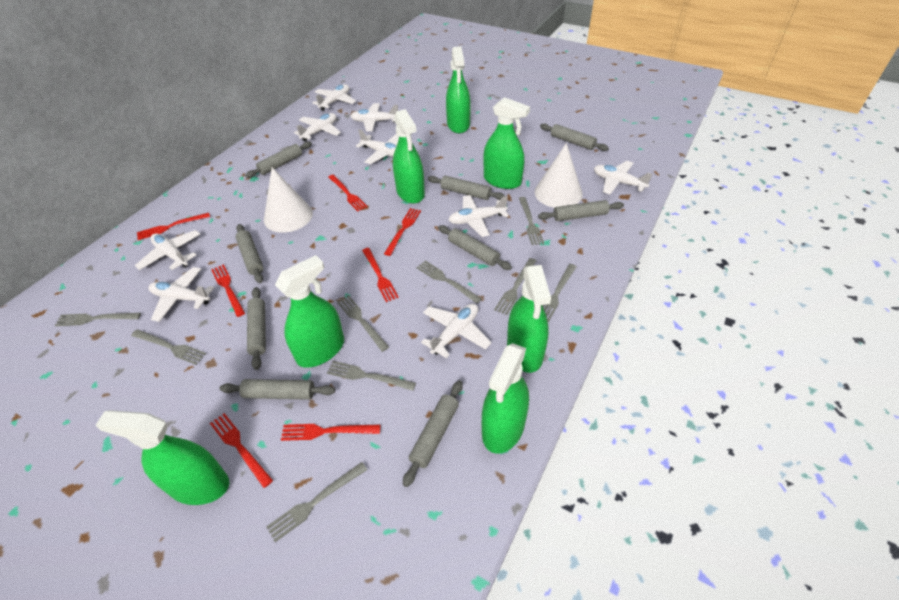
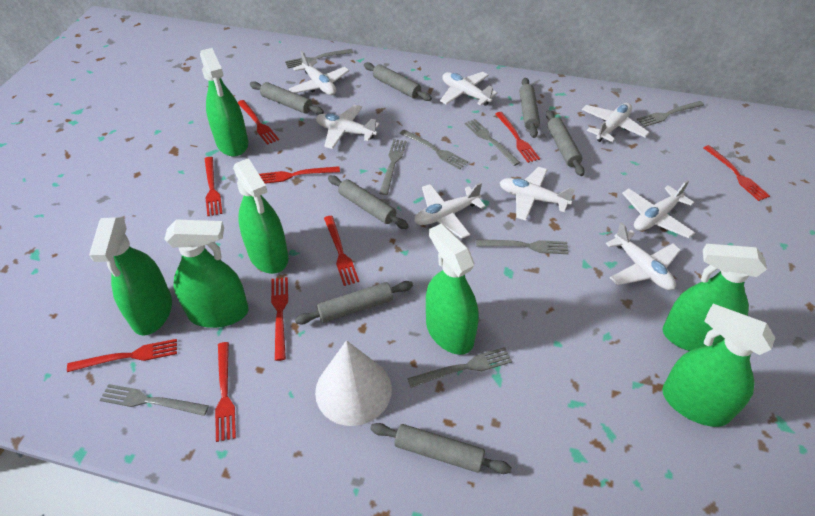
grey fork: [55,313,141,326] [131,329,206,365] [266,462,367,542] [327,361,416,391] [337,295,389,352] [416,260,482,304] [494,258,536,315] [519,197,544,245] [542,264,577,322] = 9 -> [100,384,209,416] [285,49,353,68] [379,139,407,195] [400,129,468,169] [407,347,512,388] [464,119,520,166] [476,239,569,254] [637,101,705,127] = 8
grey rolling pin: [220,379,335,400] [236,224,263,283] [245,141,312,178] [247,287,266,370] [403,380,463,487] [428,176,505,200] [438,225,512,270] [538,200,624,221] [540,123,609,151] = 9 -> [250,81,324,115] [295,281,413,324] [328,175,409,229] [364,62,432,101] [370,423,512,474] [519,78,540,138] [546,110,585,176] = 7
red fork: [137,213,210,240] [210,413,273,488] [211,264,245,317] [281,424,381,441] [328,175,368,212] [362,248,399,302] [384,208,421,256] = 7 -> [67,339,177,372] [205,157,222,216] [215,342,236,442] [238,100,279,145] [259,166,340,184] [271,277,288,361] [324,216,359,286] [496,112,540,163] [703,145,770,201] = 9
white cone: [264,167,313,233] [535,143,583,208] = 2 -> [315,340,392,426] = 1
white plane: [135,230,200,270] [149,267,214,322] [294,113,341,142] [312,84,356,111] [351,103,398,131] [356,129,399,164] [421,304,491,358] [448,195,509,237] [594,161,653,194] = 9 -> [289,51,349,95] [316,105,380,149] [414,183,486,239] [440,72,498,106] [500,167,575,221] [582,103,650,142] [606,222,681,290] [622,180,695,238] = 8

